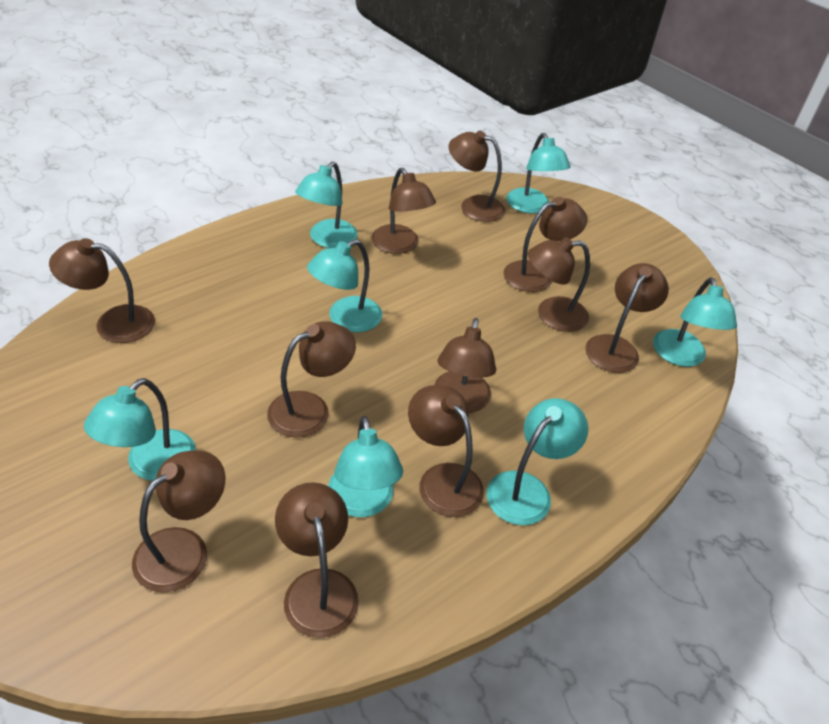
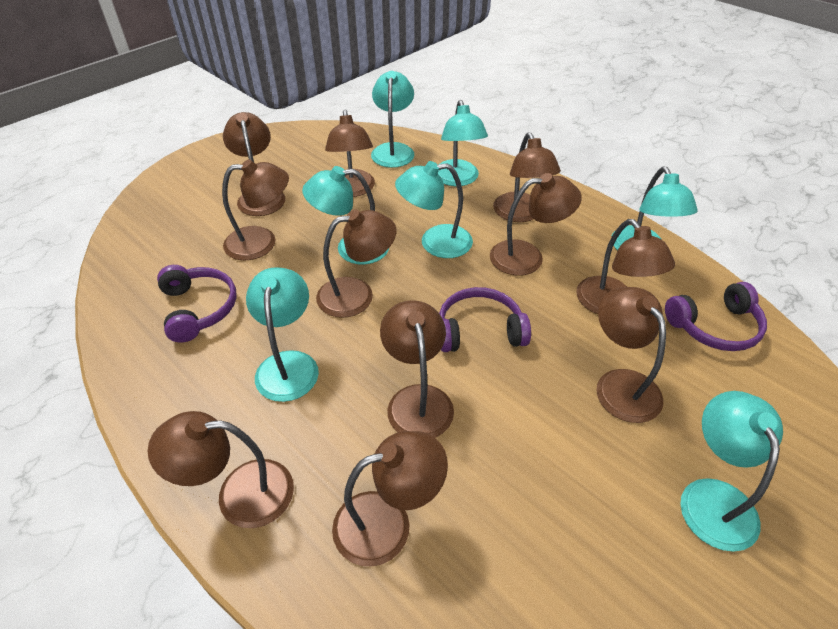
purple headphones: none = 0 -> [157,265,237,343] [439,287,531,352] [665,282,767,351] = 3

